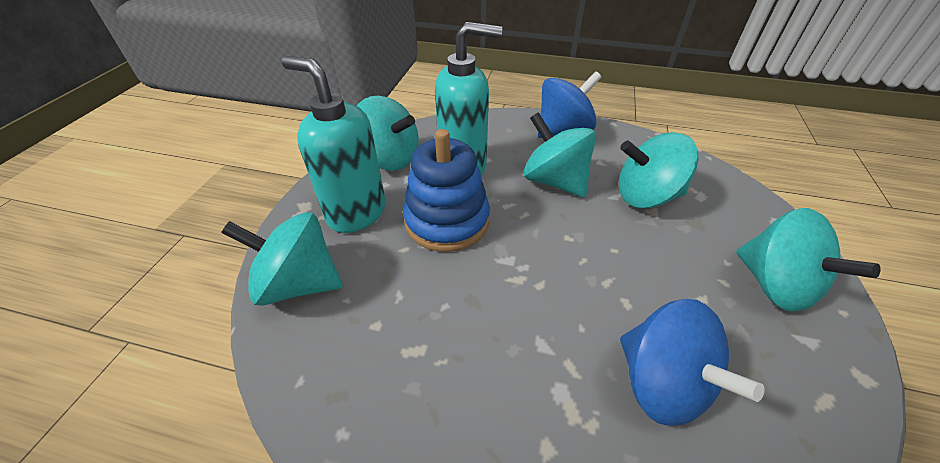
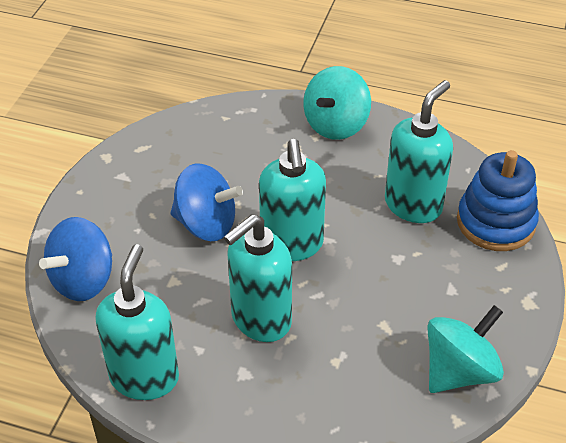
turquoise soap dispenser: [282,56,386,233] [435,22,502,175] = 2 -> [95,244,179,400] [224,214,292,342] [259,139,326,261] [385,80,453,223] = 4
turquoise spinning top: [221,212,343,306] [357,96,419,171] [523,112,596,197] [619,132,699,208] [736,208,881,312] = 5 -> [303,66,371,140] [427,305,504,393] = 2

